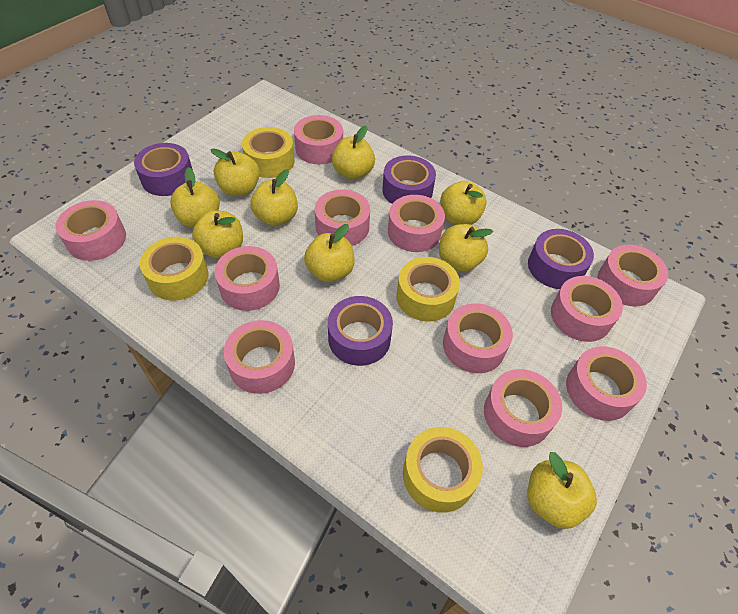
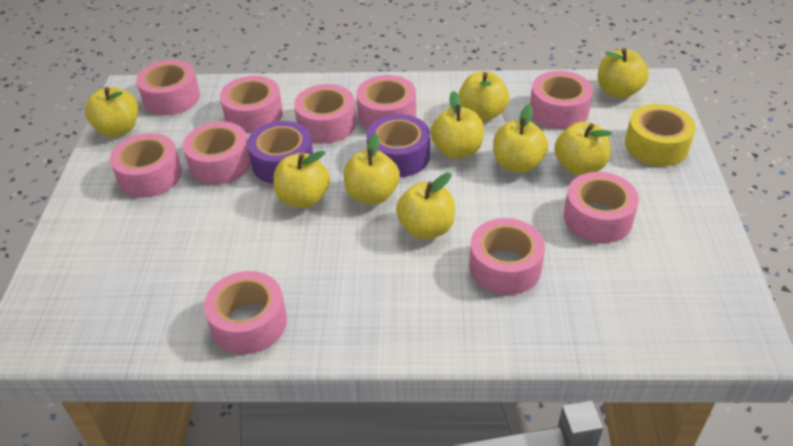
pink tape: [56,200,126,261] [215,246,280,311] [224,320,295,394] [294,115,343,164] [315,190,370,246] [388,195,445,252] [443,303,513,373] [484,369,562,447] [551,276,623,342] [566,346,647,421] [597,245,668,307] = 11 -> [110,133,182,198] [136,60,200,115] [183,121,251,185] [204,271,287,354] [220,76,283,133] [294,84,356,143] [356,75,416,129] [469,218,545,295] [530,71,593,129] [564,172,639,243] = 10
purple tape: [134,143,193,196] [328,296,393,366] [382,155,436,204] [528,229,594,289] = 4 -> [247,121,313,184] [366,114,430,177] = 2
yellow tape: [140,237,208,301] [242,127,295,178] [396,257,460,322] [403,427,483,513] = 4 -> [625,104,696,166] = 1

